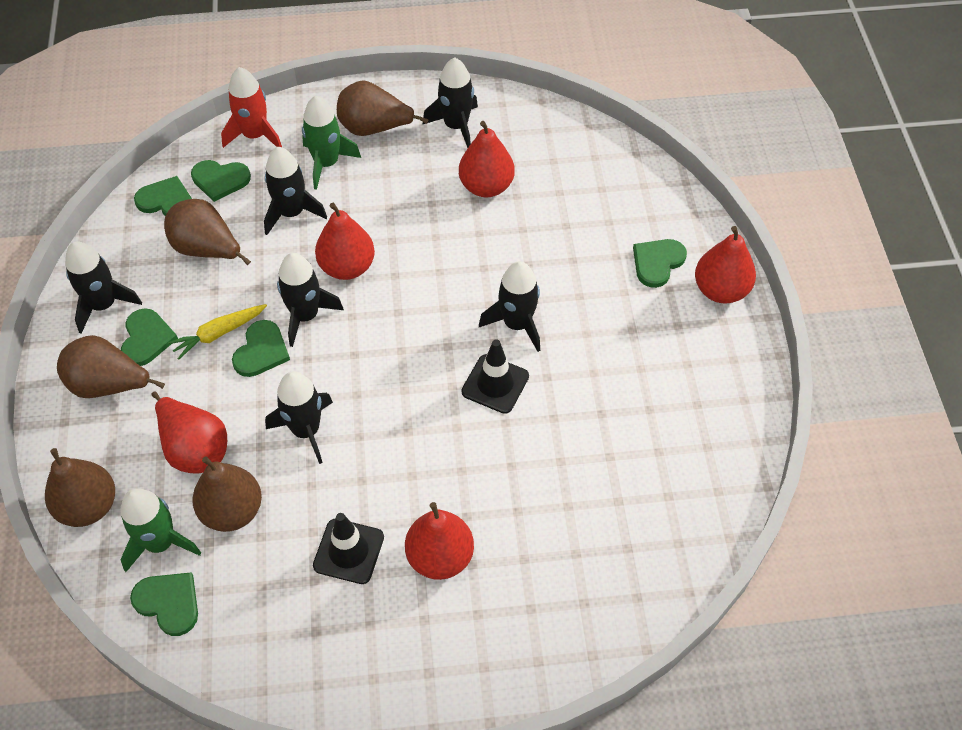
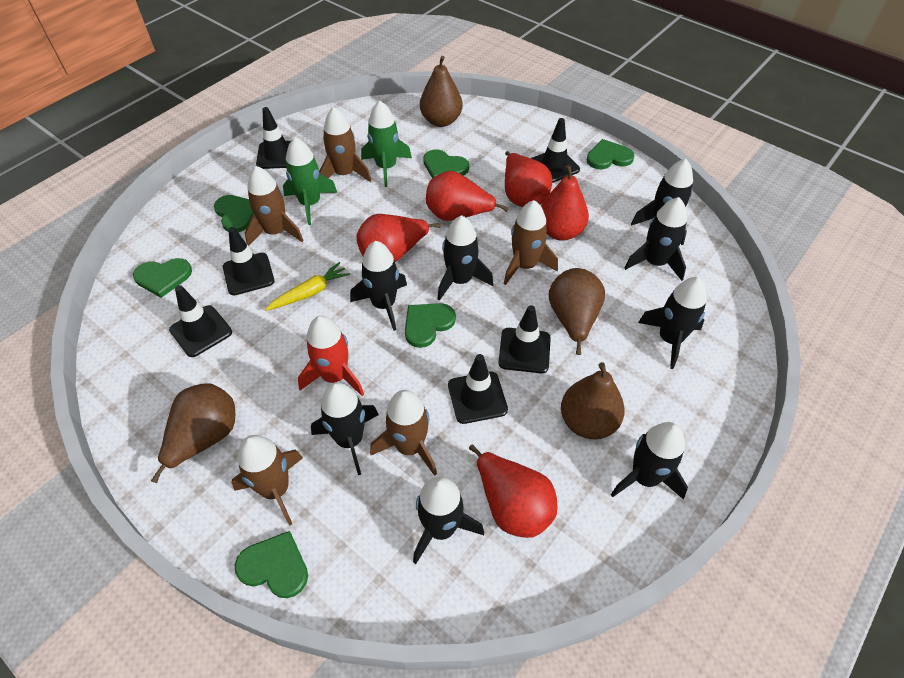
black rocket: [65,241,142,334] [264,147,327,235] [265,371,333,464] [277,253,344,347] [422,57,478,148] [479,261,540,352] = 6 -> [311,382,379,475] [350,241,407,331] [413,476,484,564] [437,215,494,301] [611,422,688,500] [624,197,687,281] [631,159,693,245] [638,277,707,369] = 8
black traffic cone: [313,513,384,584] [461,339,529,414] = 2 -> [169,285,232,357] [223,227,275,295] [256,107,291,169] [448,354,508,424] [498,305,551,373] [531,118,580,183] = 6
brown pear: [45,448,115,527] [57,335,165,398] [164,199,251,265] [193,456,262,532] [337,80,429,136] = 5 -> [151,383,235,483] [420,56,463,127] [549,268,605,355] [561,362,625,439] = 4
brown rocket: none = 0 -> [232,435,303,526] [245,166,304,246] [319,107,371,182] [370,390,437,476] [504,200,558,285] = 5

